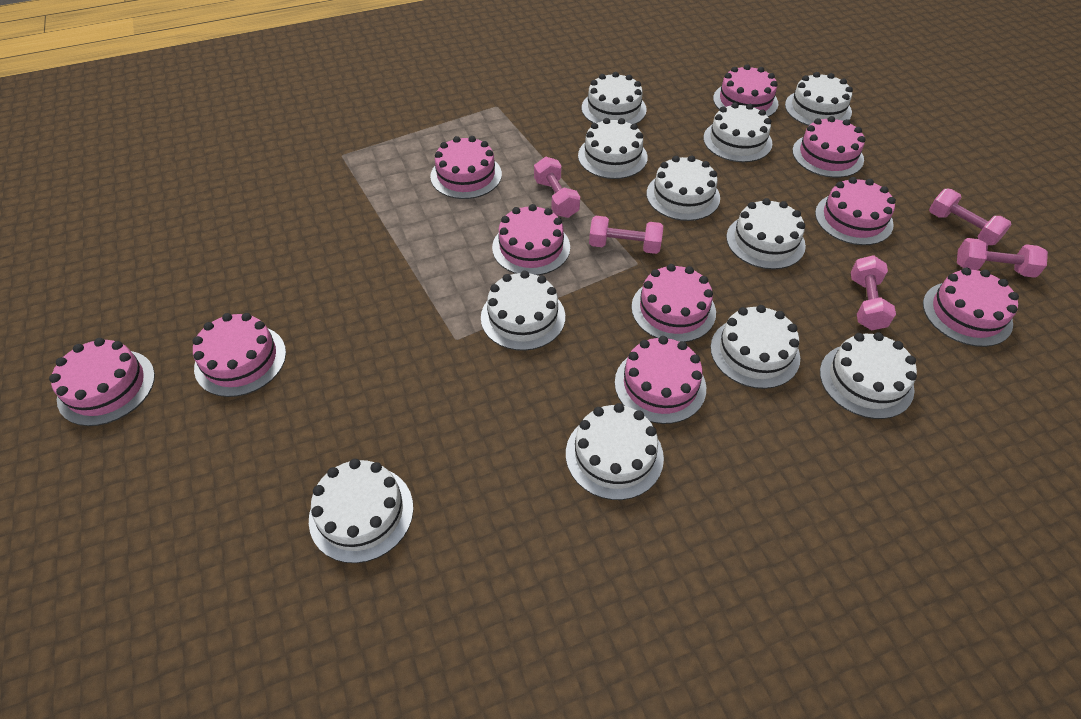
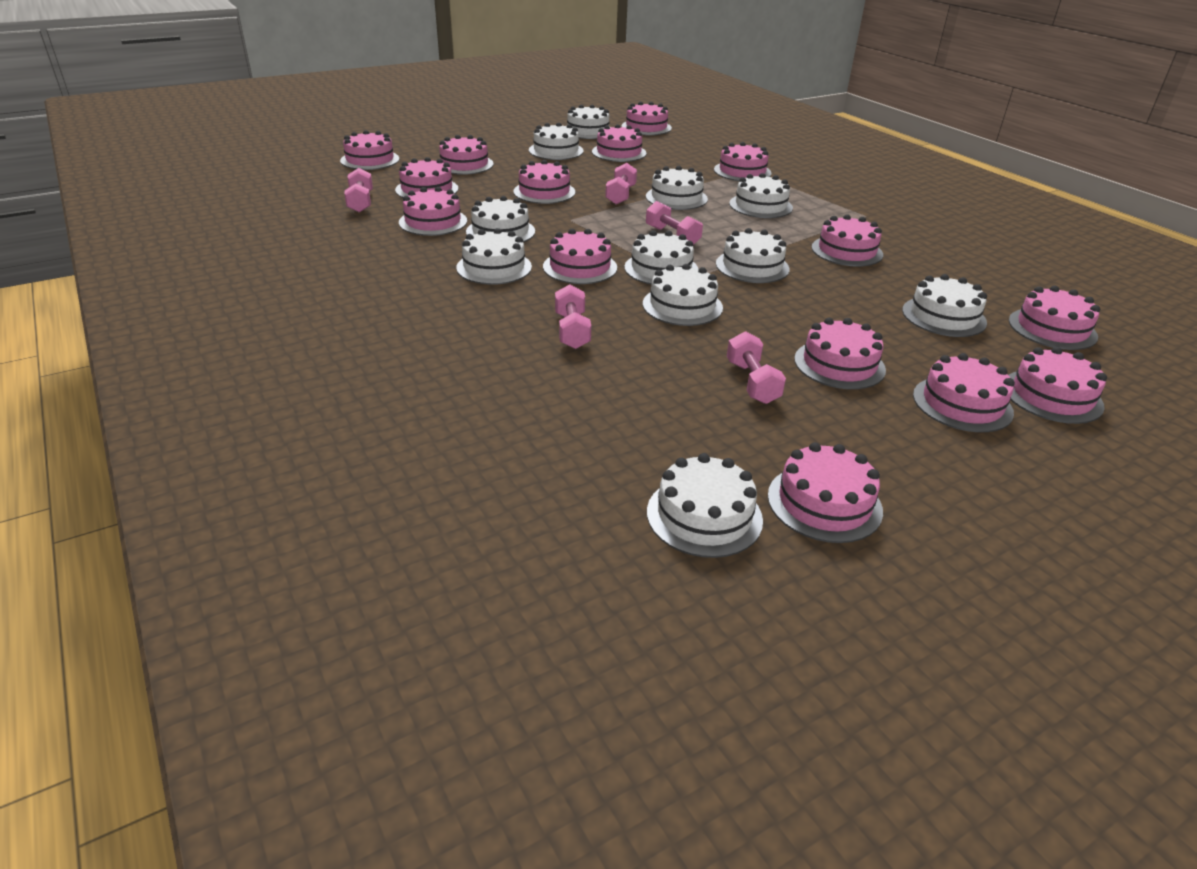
pink cake: [49,338,155,426] [193,313,286,397] [430,136,502,199] [492,204,570,275] [615,336,706,424] [631,264,716,342] [713,64,778,117] [792,116,865,178] [815,177,896,245] [923,268,1019,347] = 10 -> [340,130,399,170] [395,157,458,198] [399,187,467,236] [439,135,494,175] [513,160,575,204] [543,229,617,284] [592,124,646,162] [621,102,672,135] [714,142,771,181] [768,442,883,543] [794,318,886,389] [812,214,883,267] [913,353,1015,432] [1009,286,1100,350] [1009,347,1107,424] = 15

